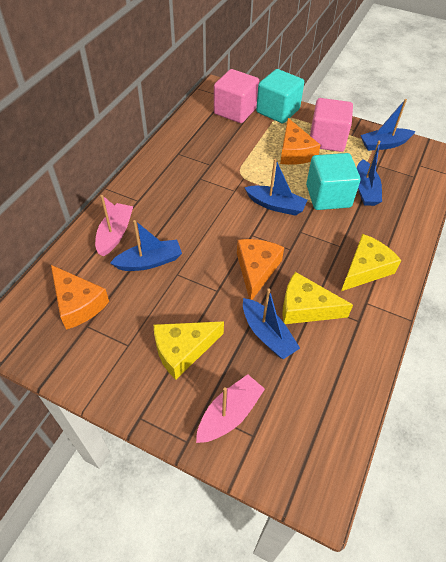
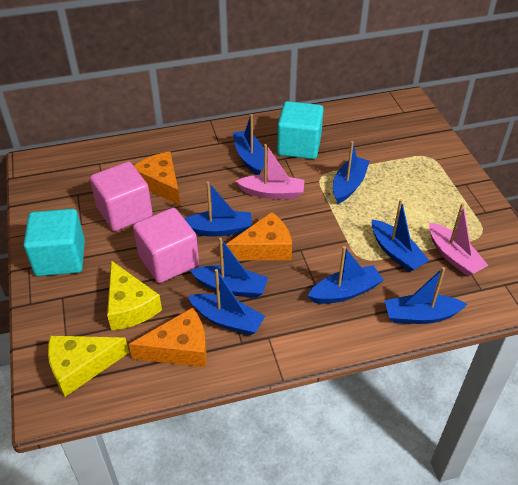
blue boat: [110,220,182,271] [243,288,300,359] [244,159,307,216] [357,140,382,206] [360,99,416,151] = 5 -> [184,182,252,236] [188,269,265,335] [190,238,268,298] [233,114,264,175] [308,246,383,304] [333,141,370,204] [372,199,429,272] [385,267,467,324] = 8
yellow cheese: [154,321,224,380] [282,272,353,324] [341,234,401,291] = 3 -> [48,335,129,397] [107,260,162,330] = 2

